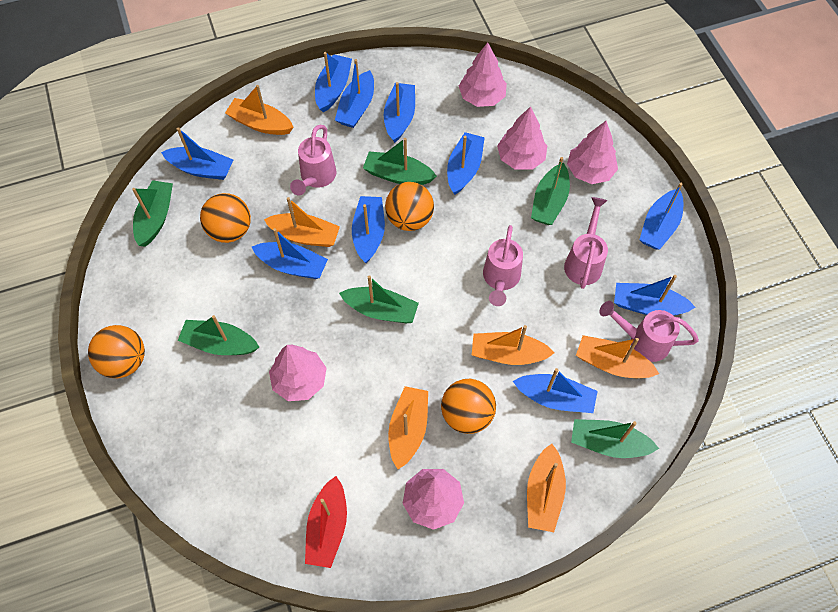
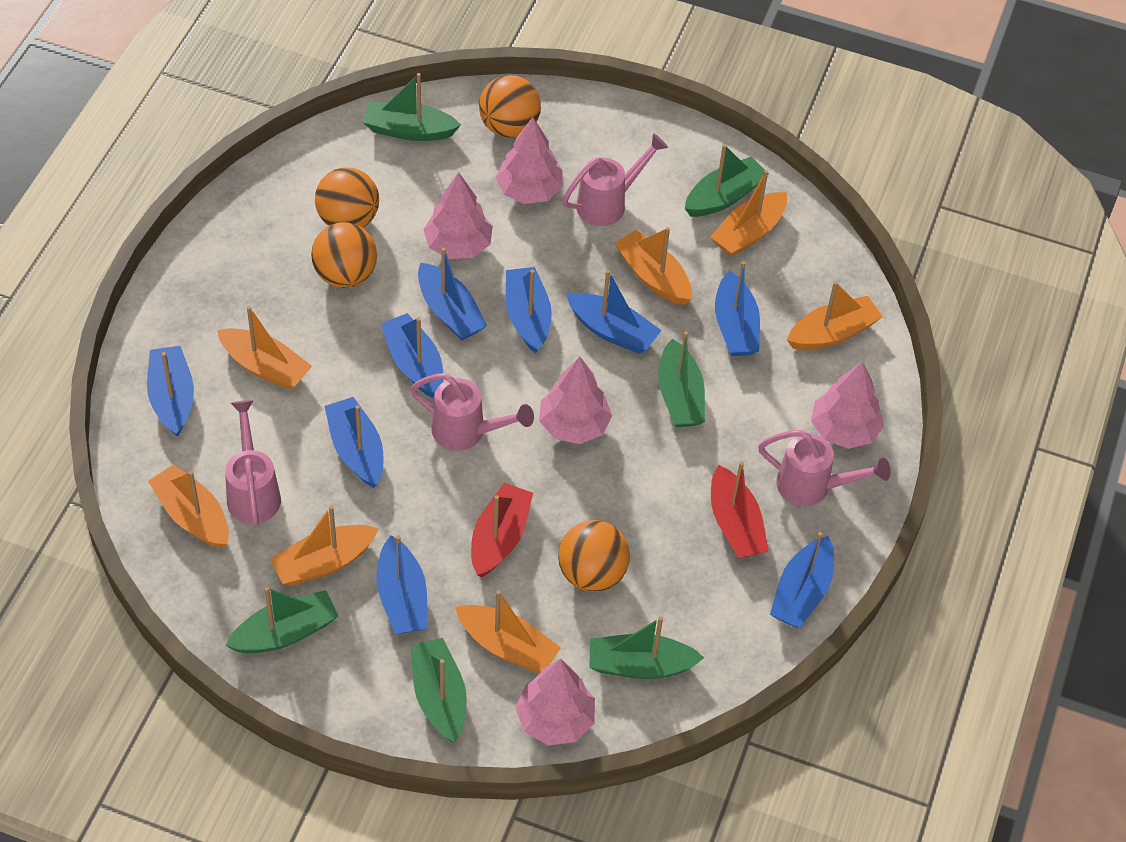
blue boat: [161,127,233,180] [252,228,328,279] [315,52,352,112] [335,59,374,128] [352,196,385,263] [384,82,415,143] [447,132,485,194] [513,368,598,413] [614,275,695,316] [639,183,683,250] = 10 -> [147,346,194,437] [325,397,383,488] [376,535,428,634] [380,313,444,398] [418,248,487,341] [506,267,552,353] [566,270,662,354] [715,261,760,356] [770,532,834,628] = 9
orange boat: [225,85,294,135] [264,197,340,247] [388,386,428,469] [472,325,554,365] [527,444,566,532] [576,335,659,378] = 6 -> [148,464,229,548] [217,306,312,390] [270,506,379,586] [455,590,561,673] [614,227,692,305] [711,170,787,257] [787,281,883,350] = 7
red boat: [305,476,347,568] = 1 -> [471,483,533,577] [711,462,769,559] = 2

